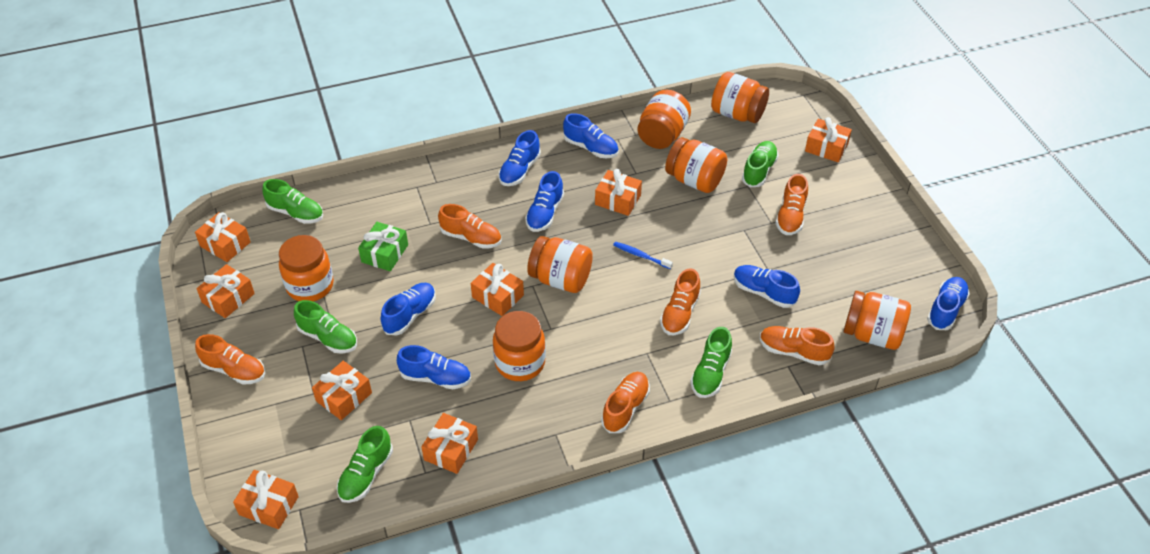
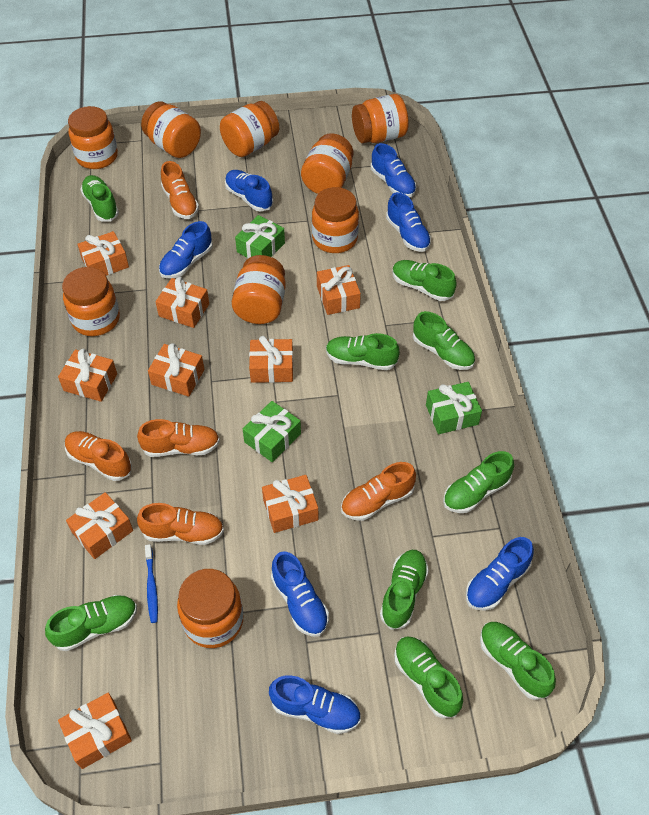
green gift: [358,222,408,271] = 1 -> [235,215,285,258] [243,401,301,462] [426,382,482,434] = 3
green shoe: [262,179,323,224] [294,300,357,354] [337,426,393,503] [690,327,732,398] [742,141,779,187] = 5 -> [45,595,137,651] [80,175,119,222] [326,333,400,370] [380,550,429,630] [392,260,457,301] [394,636,463,719] [413,311,475,370] [443,451,514,513] [480,622,556,700] = 9
orange gift: [195,212,251,262] [196,264,255,318] [233,470,299,529] [312,361,372,420] [421,413,478,474] [471,263,524,316] [595,169,642,216] [805,117,852,162] = 8 -> [58,349,117,402] [58,693,132,769] [66,492,133,559] [77,231,129,276] [148,343,204,397] [155,277,209,328] [249,336,293,383] [262,475,318,533] [317,265,361,315] = 9
orange jar: [279,235,334,301] [493,311,546,381] [527,236,593,293] [637,89,691,149] [665,137,727,193] [711,72,769,123] [844,291,911,350] = 7 -> [62,267,120,336] [68,106,118,169] [141,102,201,158] [177,569,244,648] [220,101,279,157] [232,255,286,324] [301,133,353,194] [312,187,359,253] [352,94,409,143] = 9
orange shoe: [195,334,265,384] [438,204,502,249] [601,372,650,433] [660,268,701,335] [760,326,834,365] [775,174,808,235] = 6 -> [65,431,132,481] [137,419,220,457] [137,503,224,545] [161,161,199,219] [341,462,416,521] = 5

